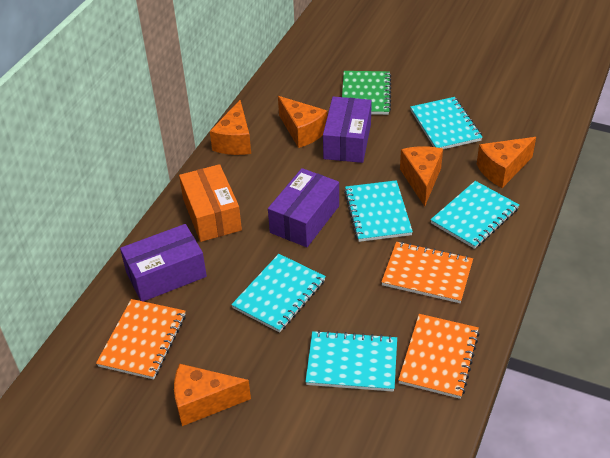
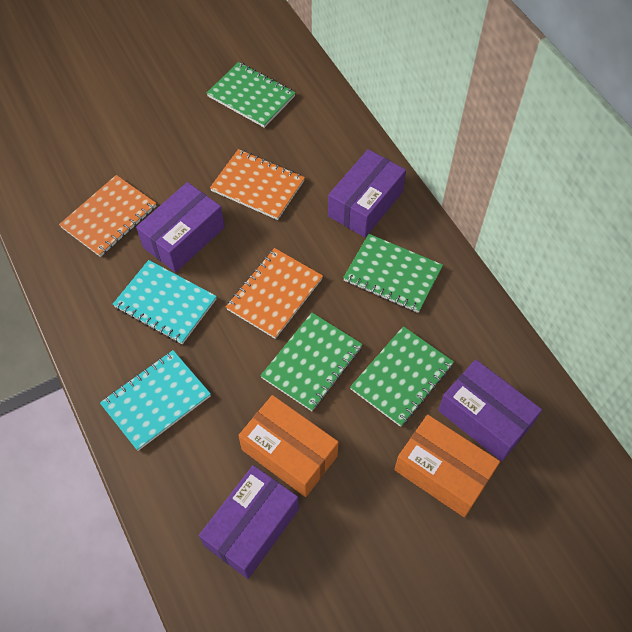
green notebook: [342,71,391,115] = 1 -> [207,62,296,128] [260,313,363,411] [343,234,443,313] [350,326,454,427] = 4
orange box: [179,164,242,242] = 1 -> [238,395,339,497] [394,415,500,517] = 2
orange cheese: [174,364,251,426] [210,100,251,155] [278,96,327,148] [400,146,443,206] [477,137,536,188] = 5 -> none = 0
purple box: [120,224,207,302] [268,168,339,247] [323,97,372,163] = 3 -> [136,182,225,273] [199,465,299,579] [328,149,406,238] [438,359,542,461] = 4
turquoise notebook: [231,254,326,333] [305,330,397,392] [344,180,413,242] [410,97,482,149] [430,181,519,249] = 5 -> [100,350,211,451] [113,260,217,344] = 2

